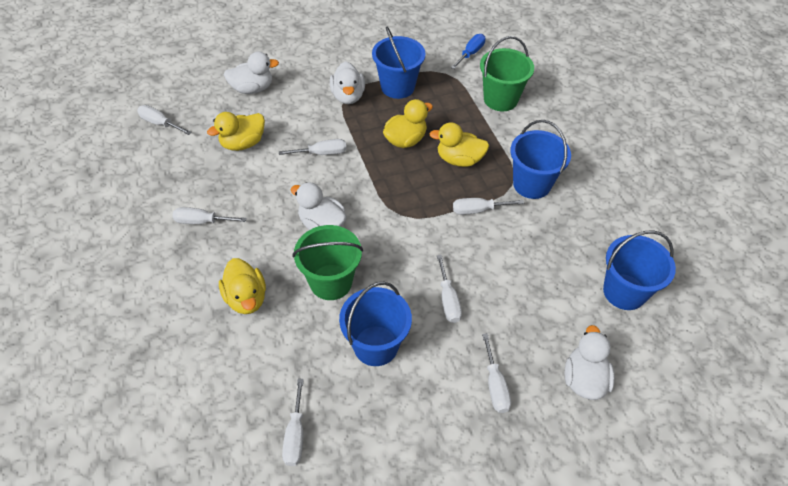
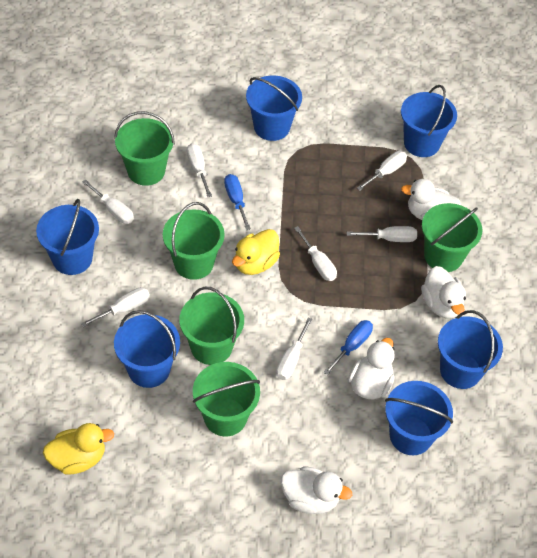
blue bucket: [339,282,412,366] [372,27,425,99] [510,120,571,199] [603,230,676,310] = 4 -> [36,199,99,275] [114,310,180,388] [246,76,302,141] [385,381,453,455] [401,85,457,157] [438,310,503,389] = 6
blue screwdriver: [451,34,486,69] = 1 -> [224,174,251,230] [323,320,373,375] = 2
green bucket: [292,225,363,300] [480,36,534,111] = 2 -> [114,111,175,186] [163,202,225,280] [179,287,244,365] [193,362,260,437] [422,203,482,272] = 5
yellow duck: [207,112,265,151] [219,258,266,314] [383,99,433,148] [429,122,489,167] = 4 -> [43,423,114,474] [232,229,280,275] = 2

